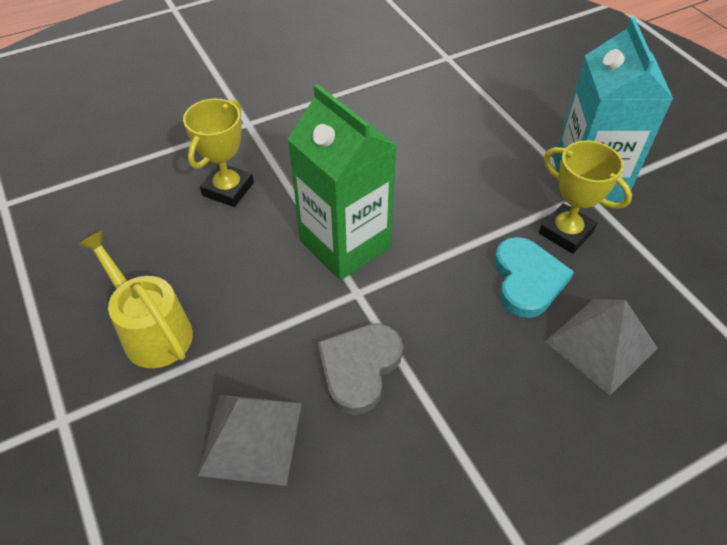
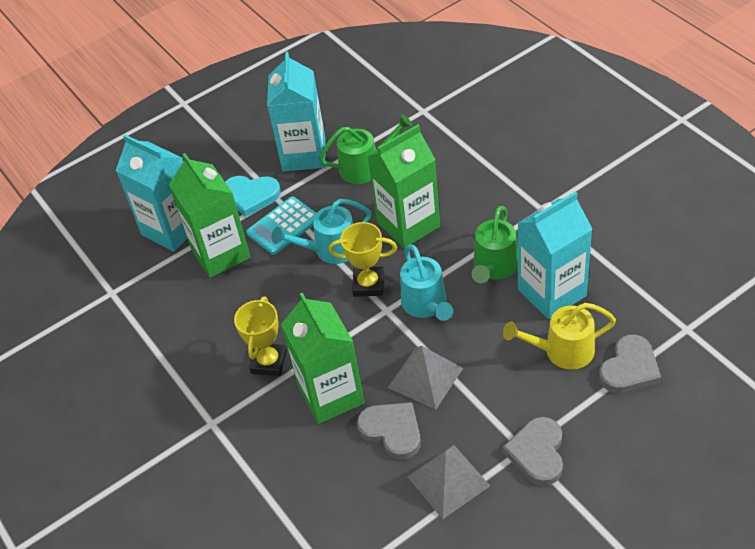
green carton: [288,84,397,280] = 1 -> [169,153,251,278] [281,293,365,424] [367,125,440,249] = 3
green watering can: none = 0 -> [319,114,413,184] [472,206,518,283] = 2
grey heart: [317,324,403,415] = 1 -> [357,402,421,459] [502,417,563,486] [599,334,661,393] = 3
turquoise calculator: none = 0 -> [246,197,316,255] = 1
turquoise carton: [554,18,673,202] = 1 -> [116,135,187,252] [267,52,326,171] [518,191,592,320] = 3
turquoise watering can: none = 0 -> [272,199,372,264] [400,244,453,321] = 2

